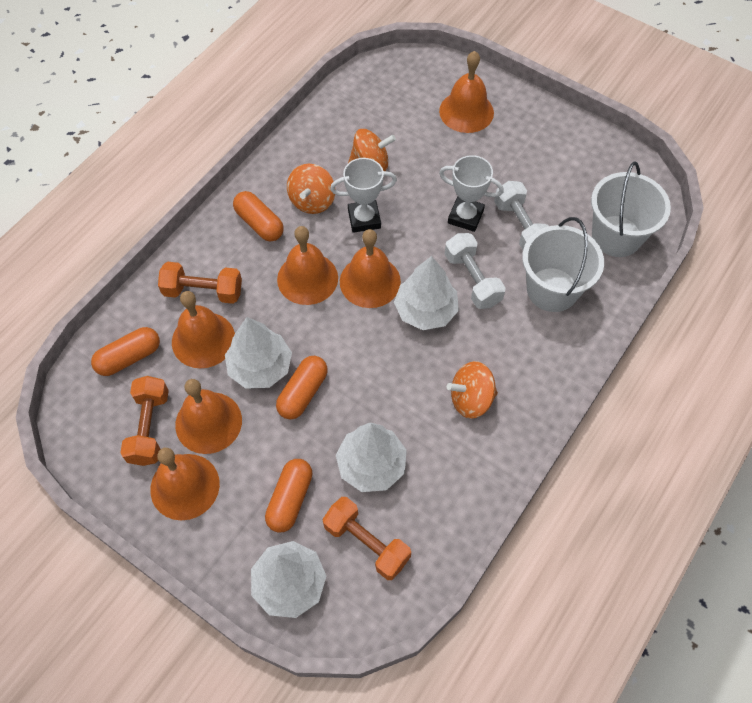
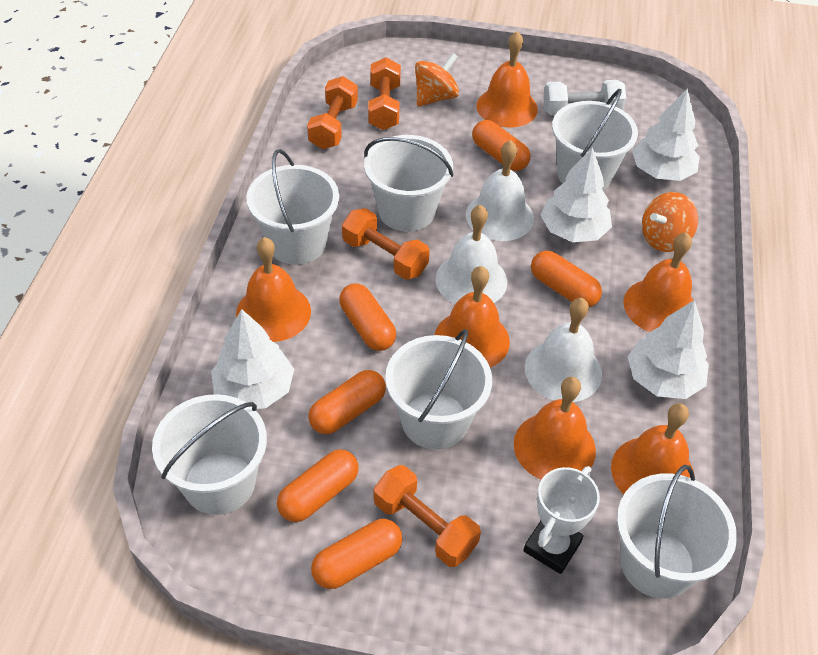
orange capsule: [91,327,160,376] [233,191,284,241] [265,459,313,533] [276,356,328,419] = 4 -> [277,449,359,522] [308,370,386,434] [311,519,402,589] [339,283,396,351] [472,120,530,171] [531,250,602,307] = 6
orange dumbbell: [120,376,169,466] [158,262,242,304] [322,497,411,580] = 3 -> [307,76,358,149] [342,208,430,280] [368,57,401,130] [374,465,481,567] = 4
orange spinning top: [287,164,335,214] [348,129,396,171] [447,361,498,419] = 3 -> [415,53,459,107] [642,192,698,252] = 2
white bell: none = 0 -> [435,205,507,304] [466,140,534,241] [525,298,602,402] = 3
white bucket: [522,217,604,312] [591,161,671,257] = 2 -> [152,394,267,515] [246,149,339,265] [364,135,453,232] [385,329,492,450] [552,89,638,190] [617,465,737,599] = 6
white dumbbell: [445,233,506,309] [494,181,549,250] = 2 -> [543,80,626,115] = 1
white trophy: [330,158,397,233] [439,155,504,232] = 2 -> [523,466,600,574] = 1

